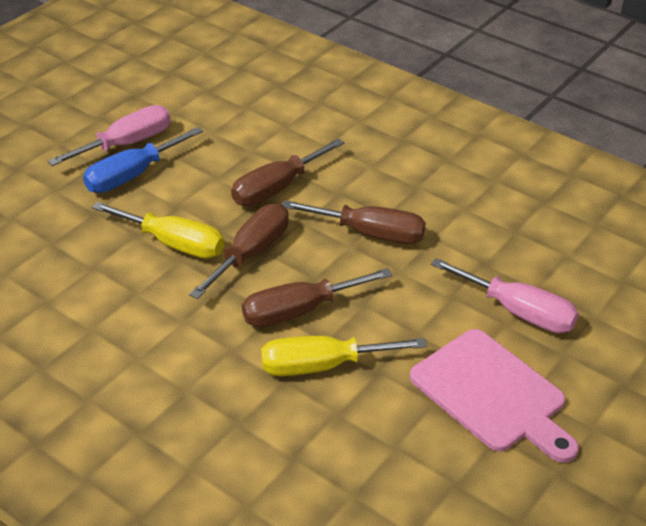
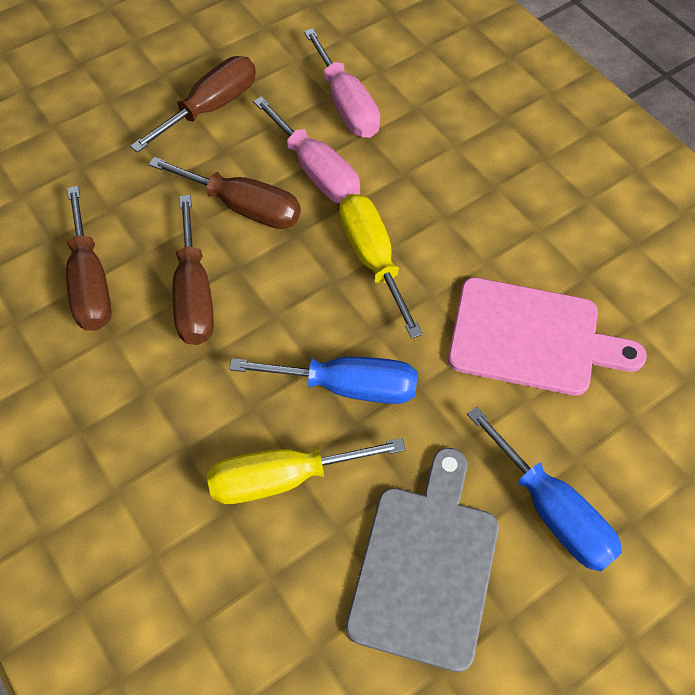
blue screwdriver: [83,127,203,193] = 1 -> [229,357,418,404] [467,406,622,572] = 2
grey cutting board: none = 0 -> [346,448,499,672] = 1

